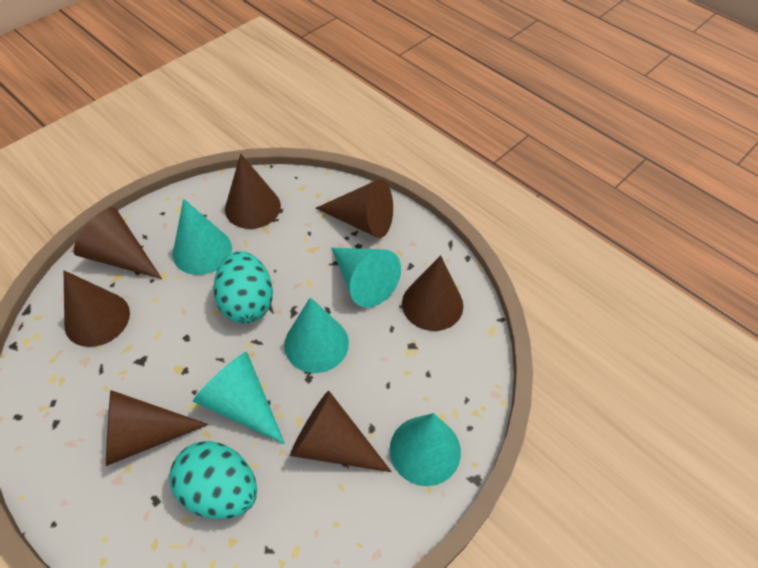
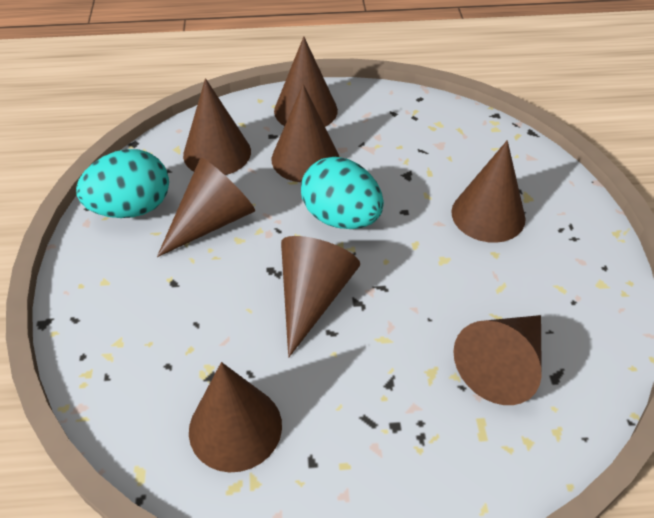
brown cone: [64,270,130,347] [74,207,162,279] [106,390,209,466] [225,153,281,229] [290,391,392,472] [316,179,393,238] [402,255,463,331] = 7 -> [157,158,255,257] [183,78,251,175] [189,362,282,472] [272,84,339,182] [274,36,338,127] [281,236,360,357] [451,140,526,243] [453,315,542,405] = 8
turquoise cone: [173,199,232,275] [193,352,285,444] [284,297,349,373] [332,248,401,307] [390,413,461,486] = 5 -> none = 0

